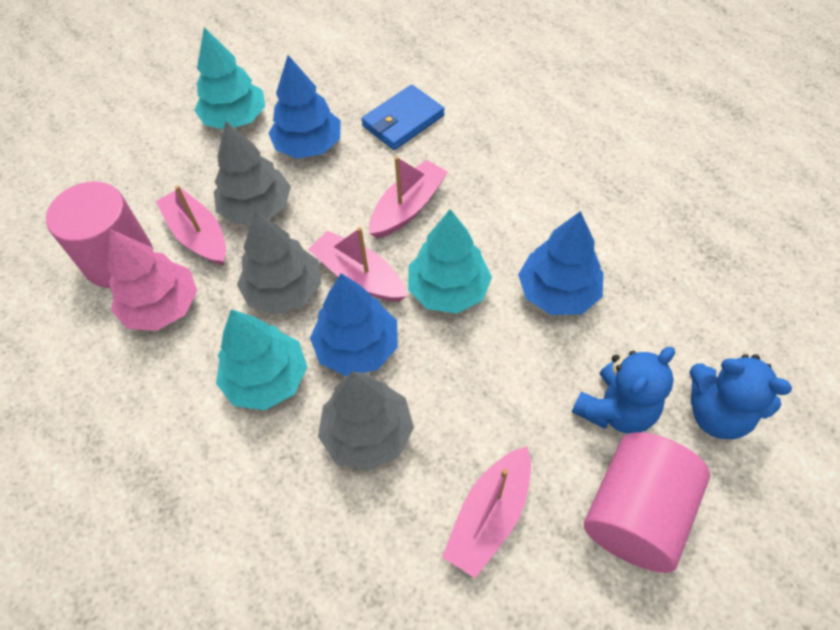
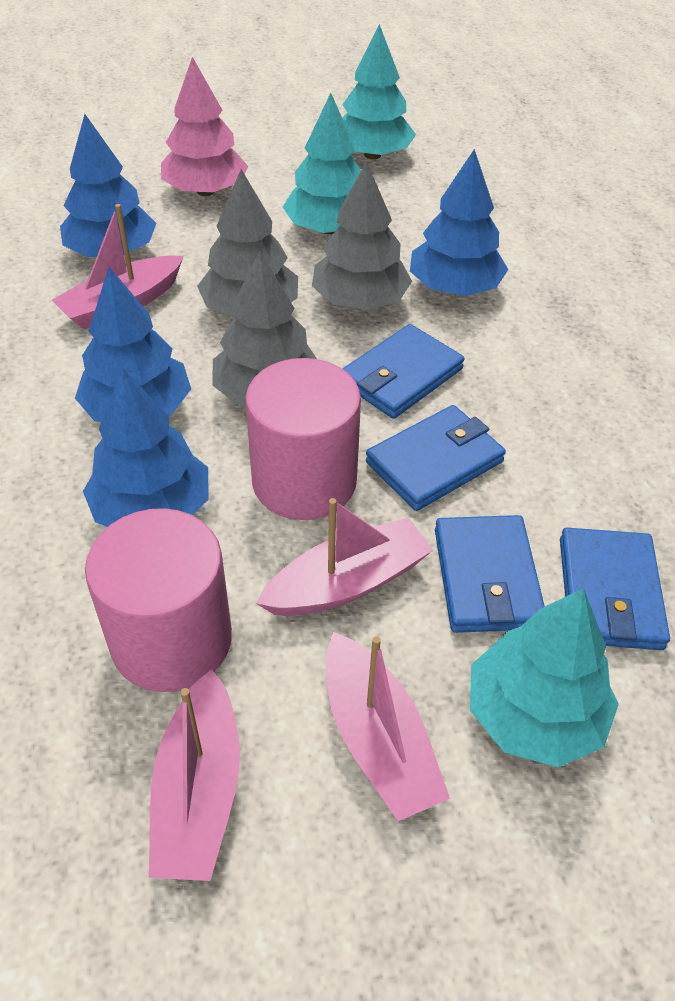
blue teddy bear: [572,347,675,434] [689,354,792,439] = 2 -> none = 0
blue tree: [269,55,341,159] [310,273,398,376] [518,211,603,315] = 3 -> [60,114,157,257] [75,267,191,422] [83,368,209,527] [410,149,508,296] = 4
blue wallet: [361,85,445,150] = 1 -> [343,324,464,419] [366,405,506,511] [435,515,545,633] [560,528,670,650] = 4

